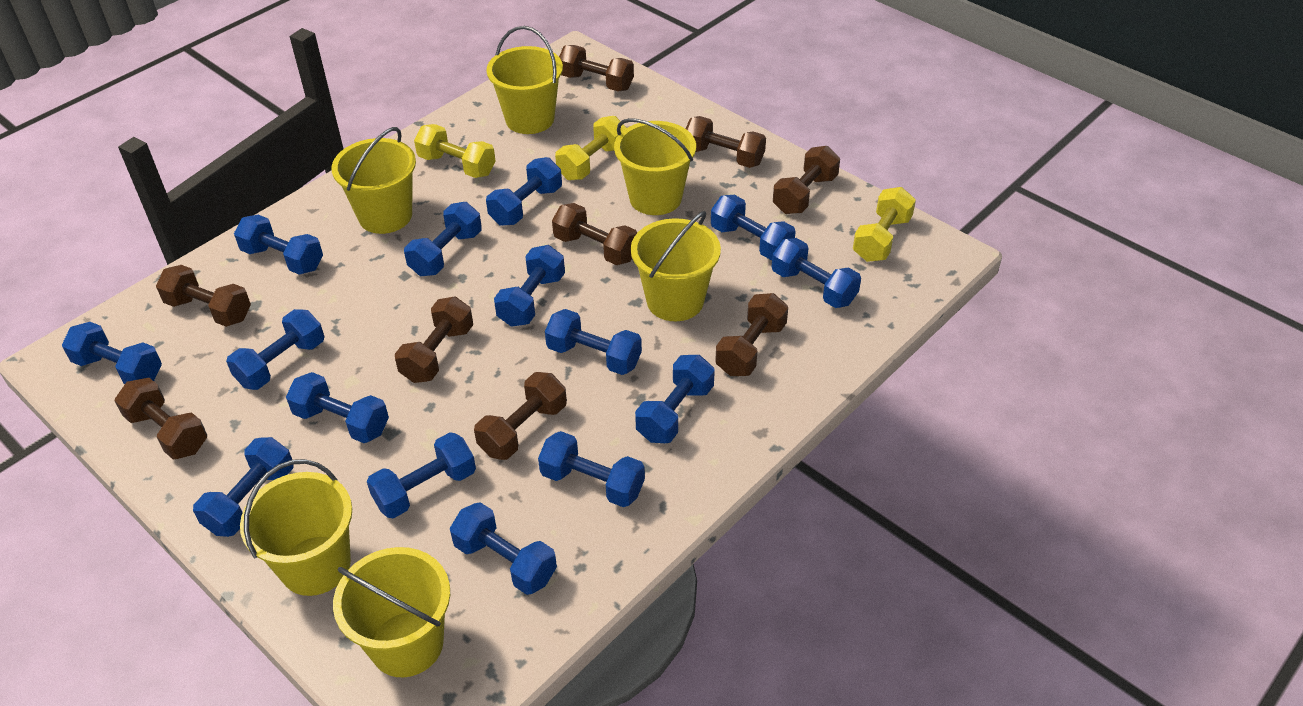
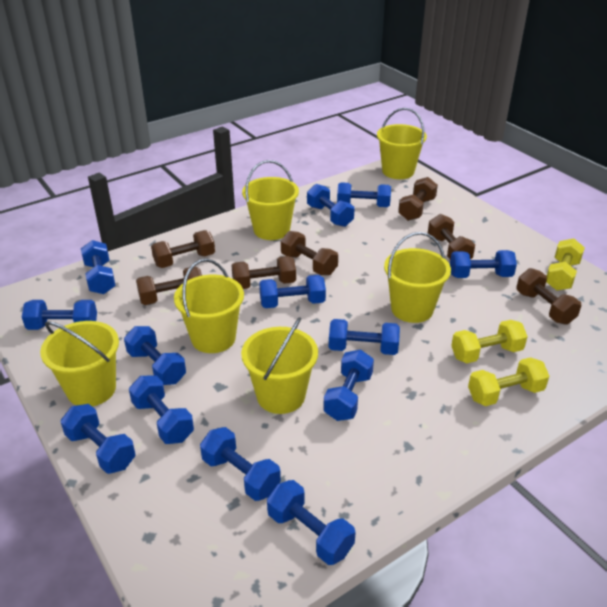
blue dumbbell: [62,322,162,384] [193,437,293,537] [226,309,325,390] [234,215,323,275] [286,372,389,443] [367,432,476,519] [404,202,482,276] [450,502,557,595] [486,157,562,226] [494,245,565,327] [538,431,645,507] [545,309,642,375] [635,355,715,443] [711,195,796,260] [771,238,861,308] = 15 -> [22,300,97,330] [61,404,135,474] [81,240,116,294] [124,326,186,385] [129,375,194,444] [200,427,281,501] [259,275,326,308] [267,480,356,565] [307,184,354,227] [323,349,374,421] [329,319,400,355] [337,182,391,207] [450,250,517,278] = 13
brown dumbbell: [115,378,207,459] [156,265,251,327] [395,296,473,383] [474,372,567,460] [552,203,637,265] [559,45,634,91] [686,116,766,168] [715,293,788,376] [773,146,840,214] = 9 -> [136,267,202,305] [151,230,215,268] [231,256,296,289] [281,231,338,276] [398,177,438,221] [428,214,475,259] [517,268,582,325] = 7

